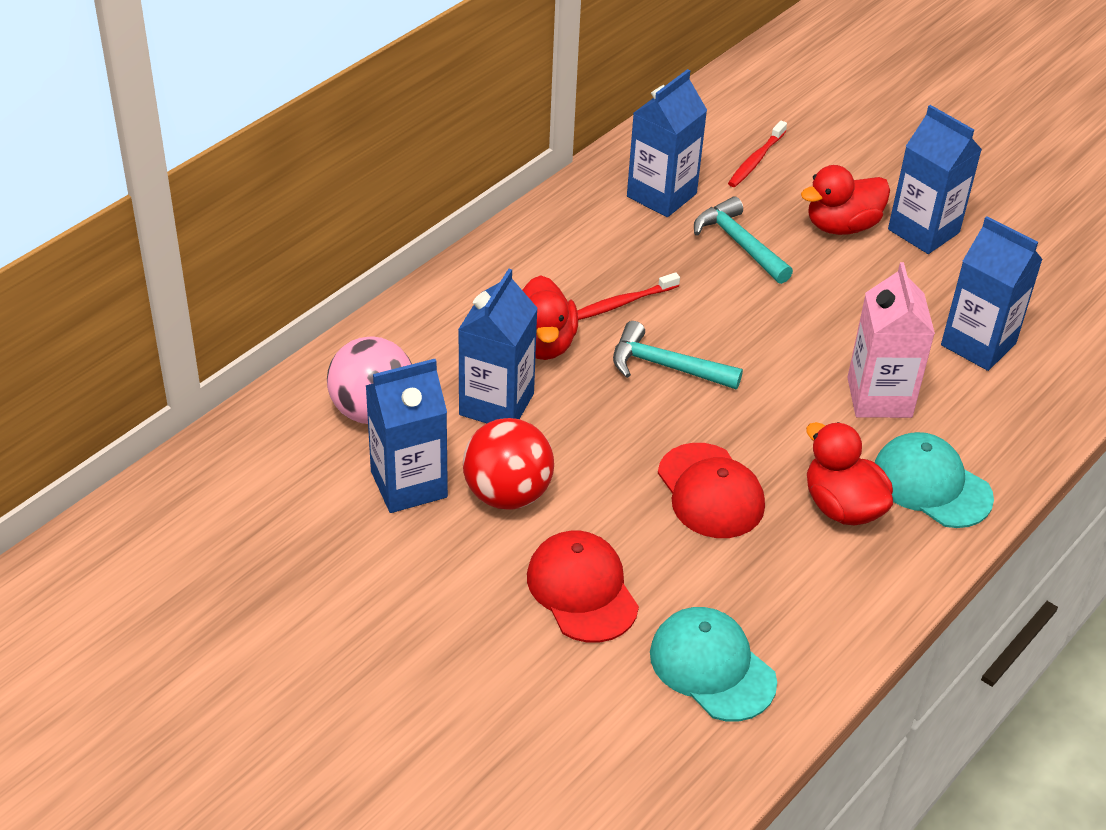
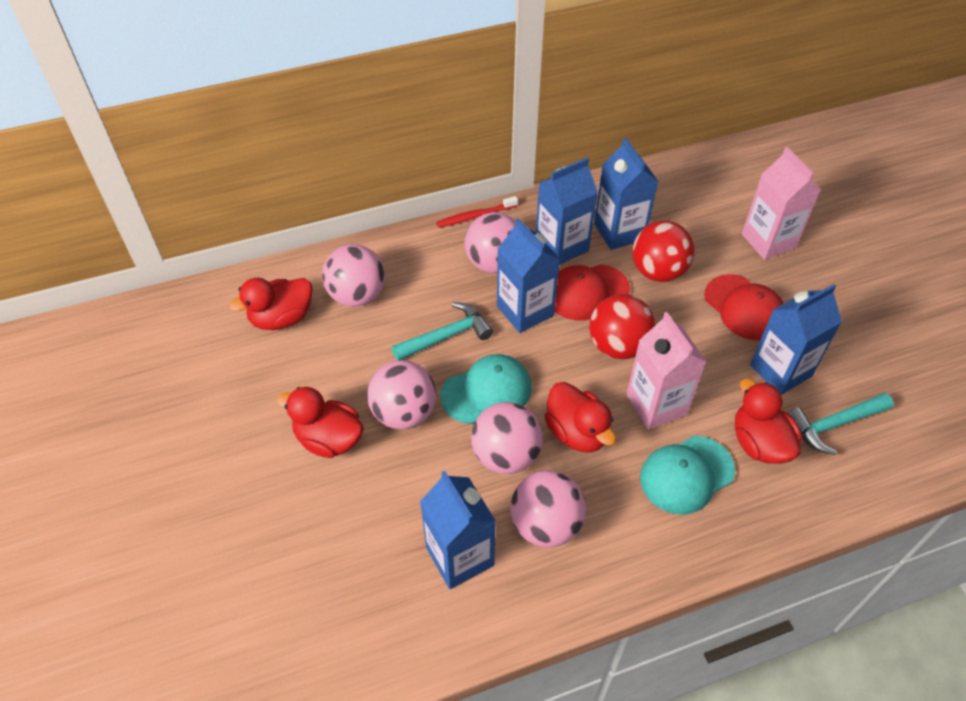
pink ball: [327,336,412,424] = 1 -> [322,244,385,307] [367,360,436,429] [464,213,516,273] [471,402,543,474] [510,470,586,547] = 5
pink carton: [847,262,935,418] = 1 -> [626,312,706,430] [742,147,821,260] = 2
red ball: [463,418,554,510] = 1 -> [589,294,655,359] [632,221,695,282] = 2
red duck: [522,275,578,360] [801,165,890,235] [806,422,893,525] = 3 -> [229,278,313,330] [277,387,364,458] [545,382,616,452] [735,378,802,464] = 4
red toothbrush: [577,272,680,320] [728,120,787,187] = 2 -> [436,196,518,228] = 1

